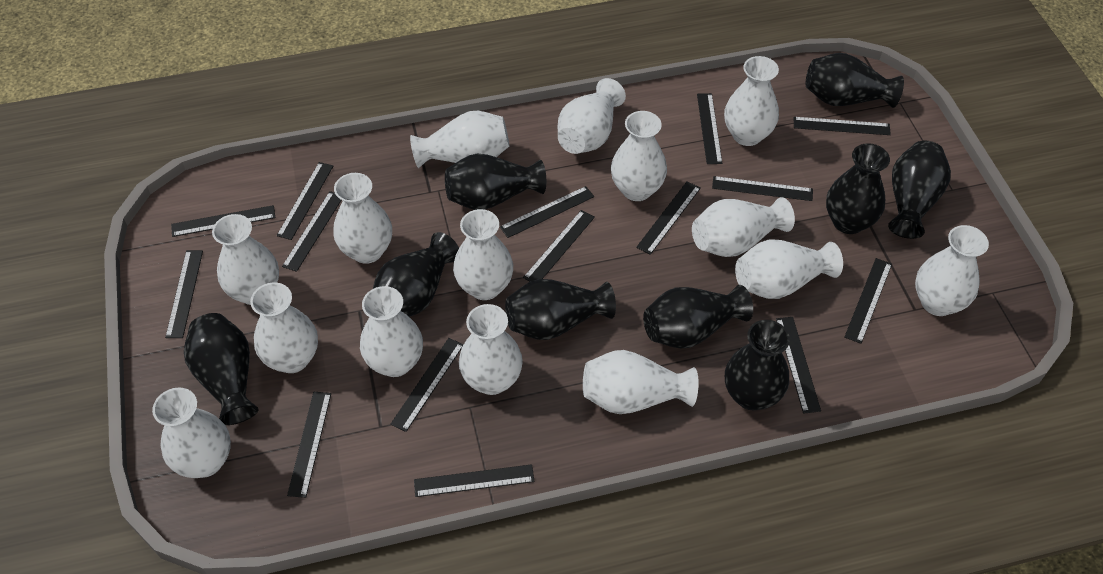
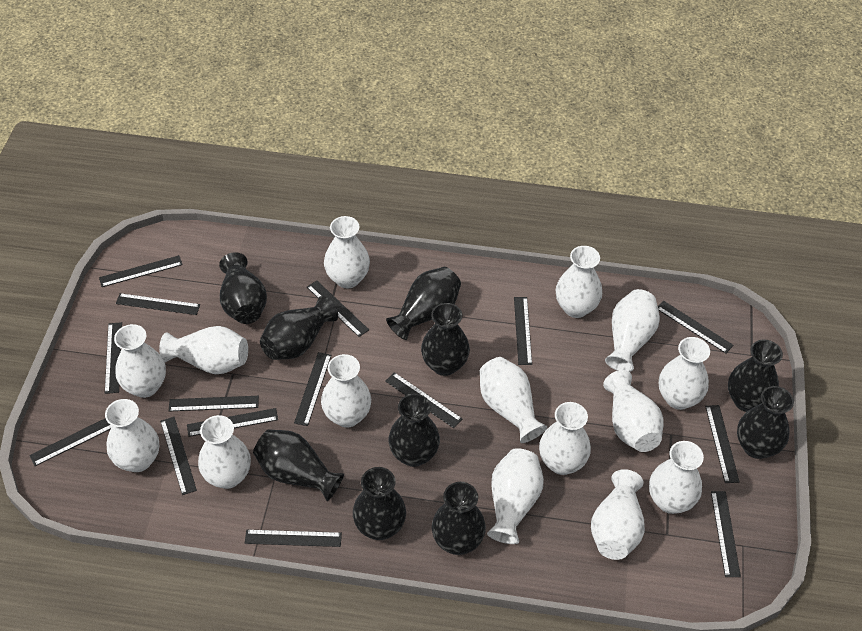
black vase: [184,313,258,425] [373,232,459,317] [445,153,546,210] [505,279,616,340] [643,285,753,348] [725,320,790,410] [806,53,904,108] [826,143,890,234] [888,141,951,239] = 9 -> [219,252,267,324] [253,429,344,501] [260,296,338,360] [353,467,406,540] [386,267,461,340] [388,394,440,467] [421,303,470,376] [432,482,486,555] [728,339,783,412] [737,386,794,459] = 10

